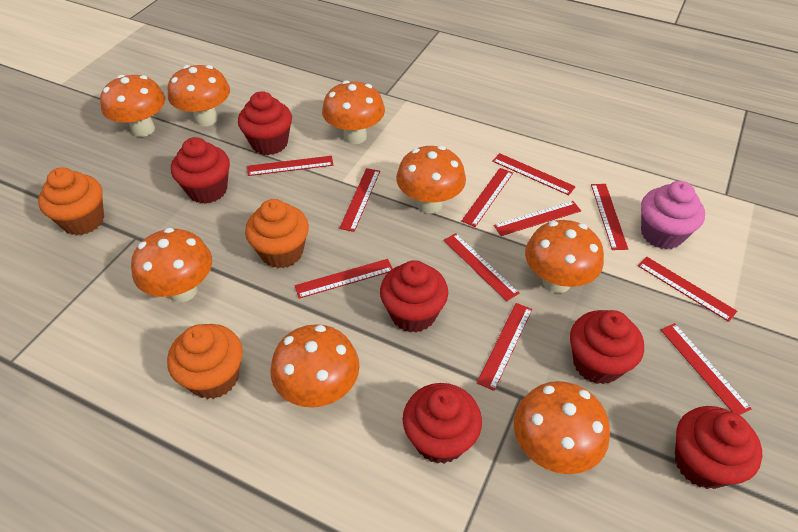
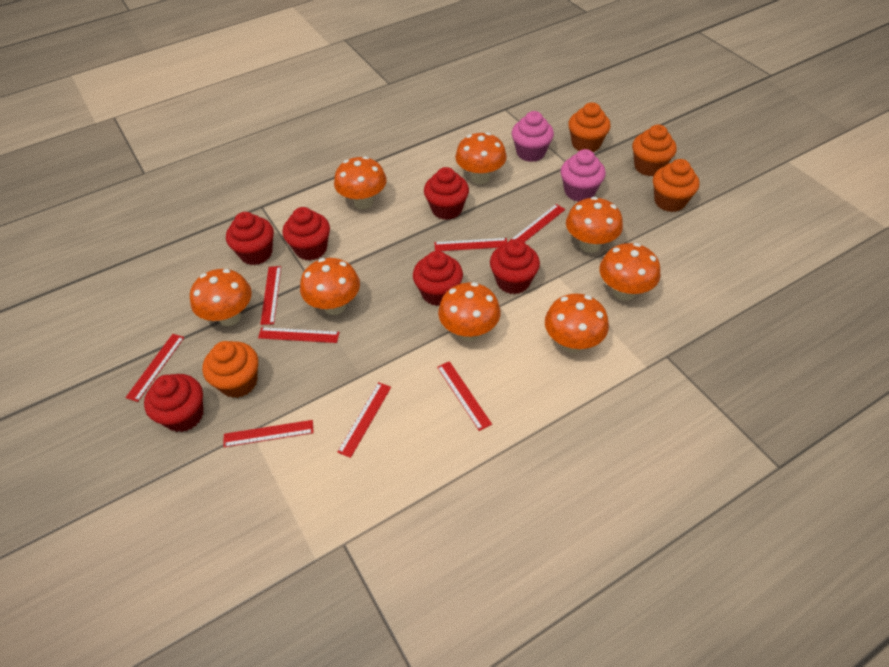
orange cupcake: [38,167,104,236] [167,324,243,399] [245,199,309,268] = 3 -> [202,341,258,398] [568,102,611,152] [632,125,677,176] [653,159,699,212] = 4
pink cupcake: [641,181,705,249] = 1 -> [512,111,554,162] [560,149,606,202] = 2
red ruler: [247,156,333,176] [294,259,393,299] [339,168,380,232] [444,233,519,301] [462,168,513,227] [477,303,532,391] [492,153,576,195] [493,201,581,236] [591,184,628,250] [638,257,737,322] [661,323,752,415] = 11 -> [125,334,184,402] [223,420,314,447] [258,327,339,343] [260,266,281,325] [337,382,391,458] [434,238,507,251] [437,361,492,431] [510,204,565,242] = 8

